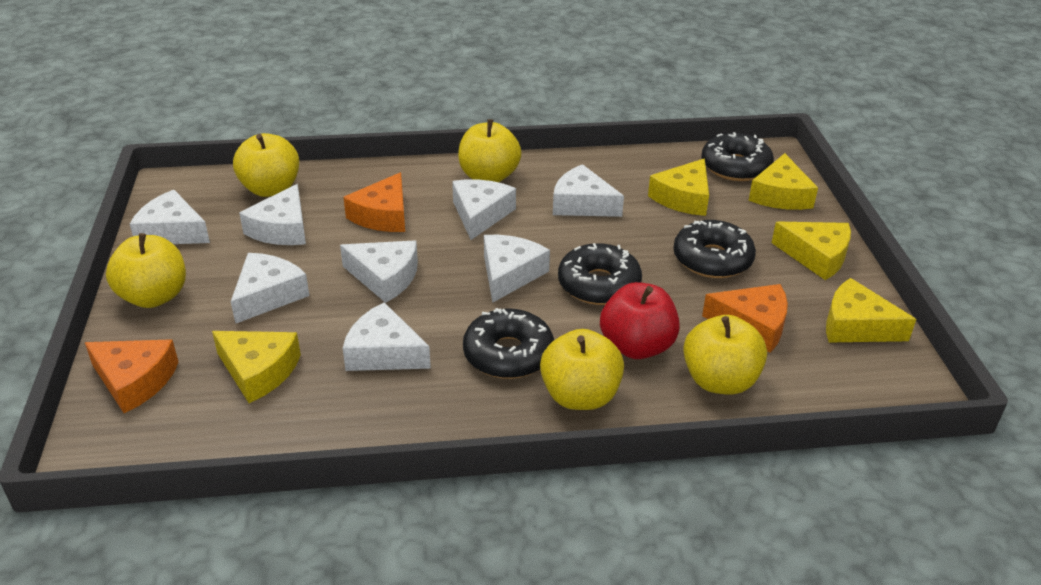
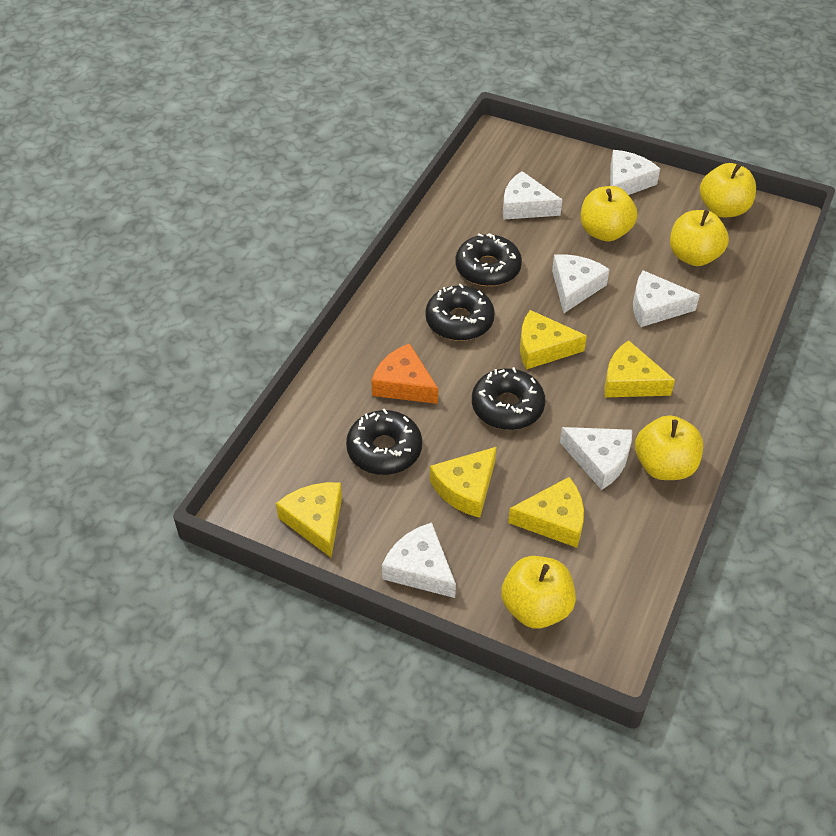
orange cheese: [84,339,178,413] [343,172,405,232] [702,284,788,353] = 3 -> [371,343,438,404] = 1
red apple: [600,282,680,359] = 1 -> none = 0
white cheese: [130,190,210,244] [231,253,309,324] [239,184,306,245] [340,240,418,303] [343,302,431,371] [452,179,516,240] [484,235,550,303] [553,164,624,217] = 8 -> [382,522,456,598] [503,171,563,220] [552,254,610,313] [560,427,632,490] [610,150,660,195] [633,270,700,327] = 6

